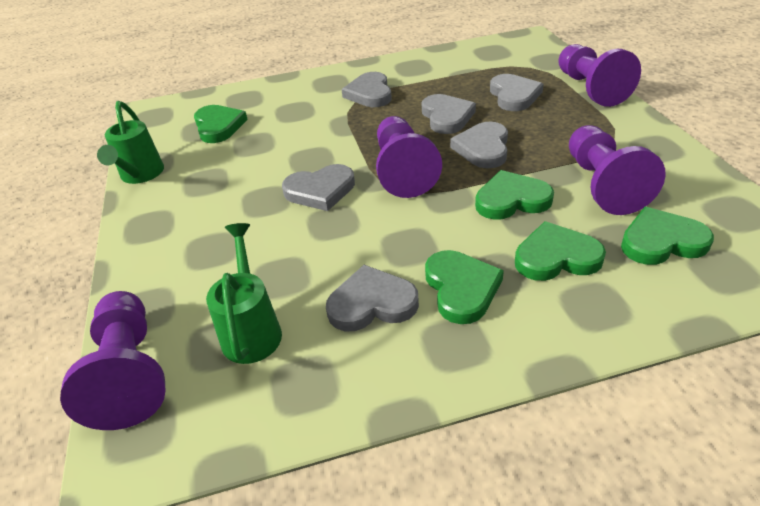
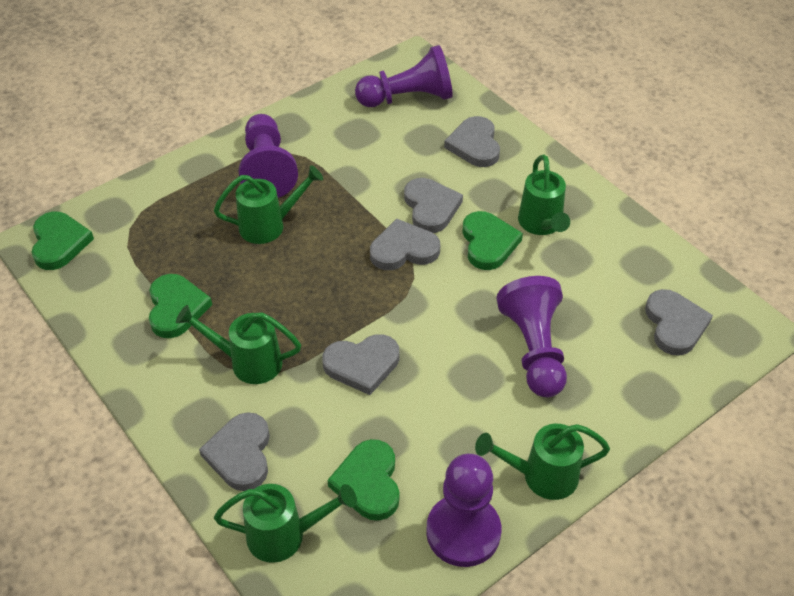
green heart: [194,105,248,143] [425,250,504,324] [475,170,554,220] [515,221,606,281] [621,207,714,265] = 5 -> [32,212,94,270] [149,274,212,338] [327,439,399,521] [462,211,523,270] = 4
green watering can: [97,101,164,184] [206,223,282,364] = 2 -> [176,305,301,384] [214,165,323,244] [214,484,357,563] [475,424,610,500] [518,155,570,235] = 5

